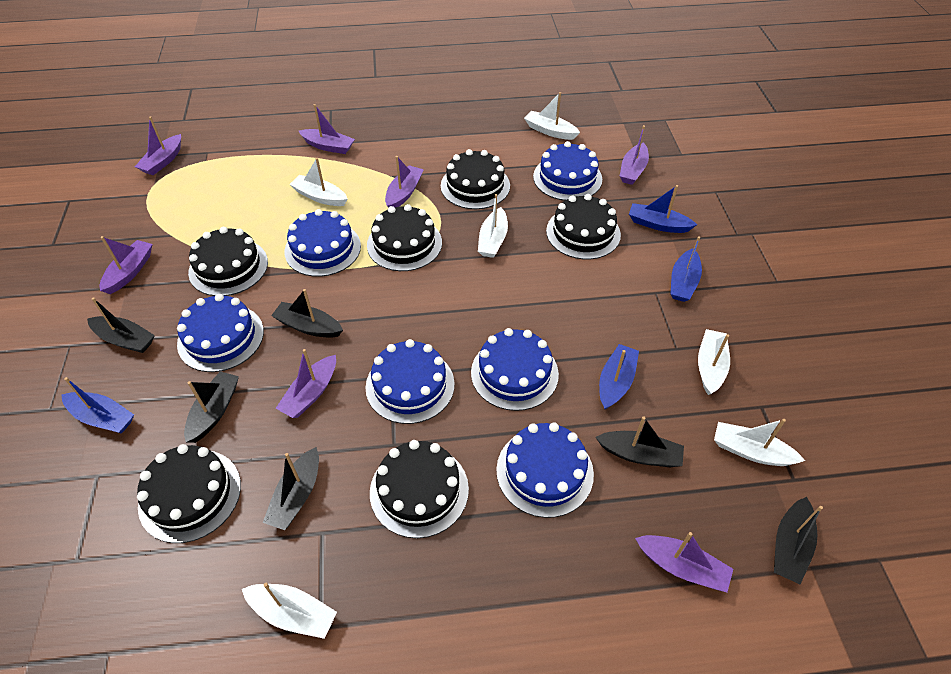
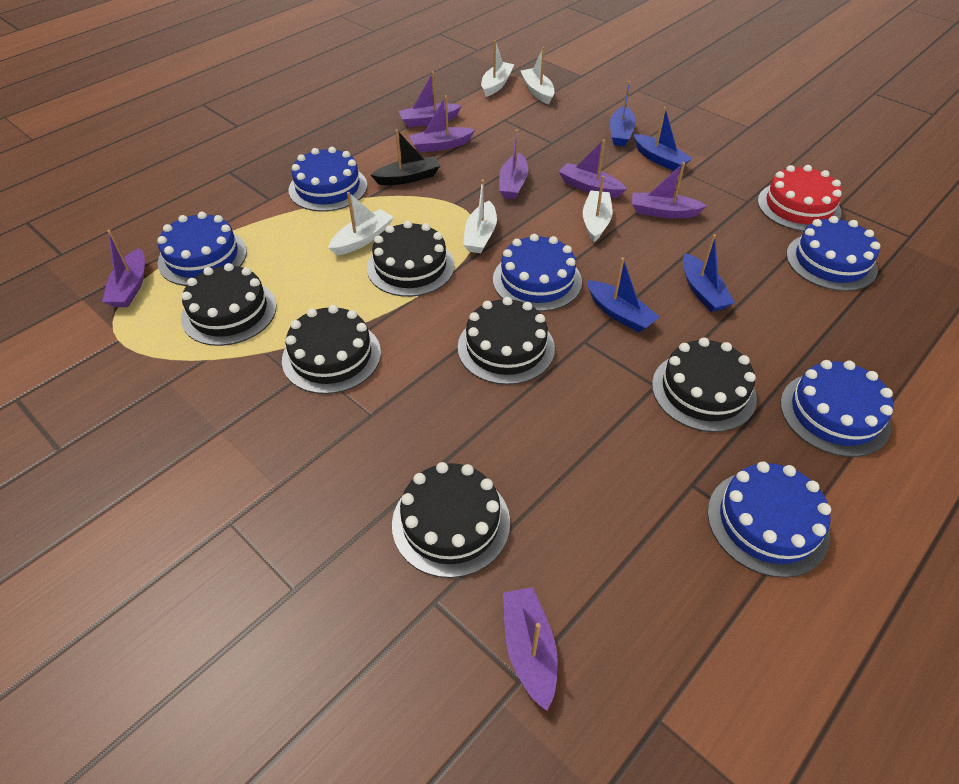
black boat: [87,297,155,353] [184,371,239,443] [263,447,319,530] [271,289,343,338] [596,416,684,467] [774,497,823,584] = 6 -> [371,129,440,185] = 1
red cake: none = 0 -> [758,165,842,231] = 1
white boat: [242,583,337,639] [289,158,347,206] [478,194,508,258] [524,92,580,140] [698,329,730,395] [714,419,805,466] = 6 -> [328,192,394,255] [463,180,497,253] [481,40,515,97] [521,47,555,104] [583,175,613,242] = 5

